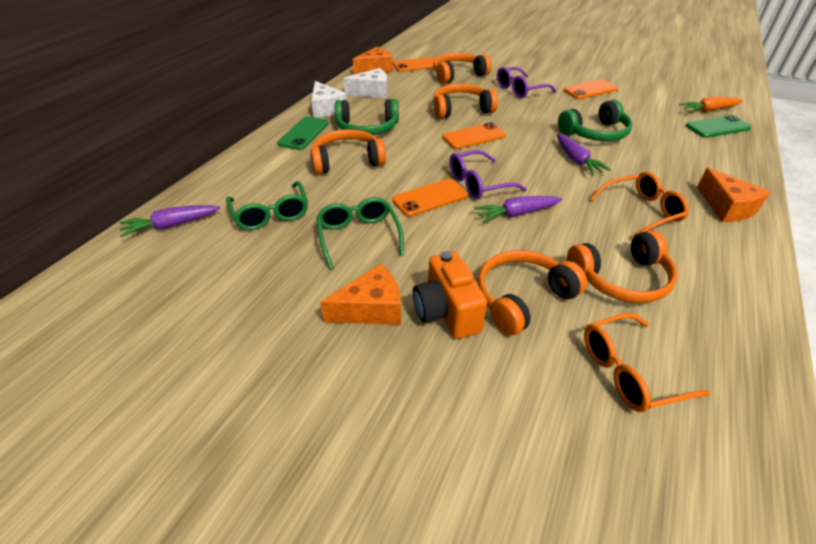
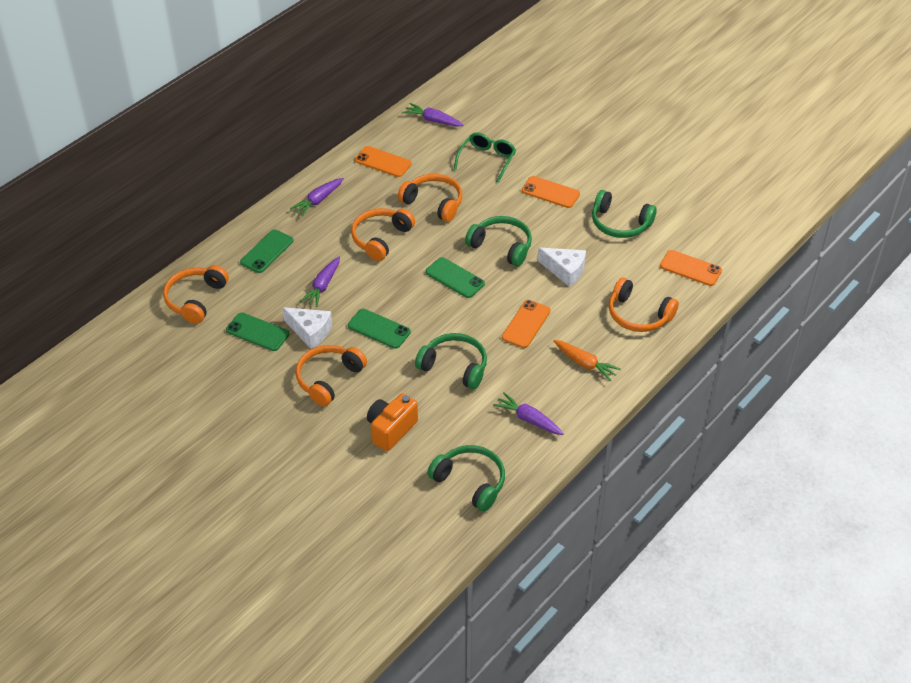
green glasses: [226,181,308,230] [316,197,404,269] = 2 -> [454,132,516,183] = 1
green headphones: [334,99,399,135] [558,100,632,141] = 2 -> [415,333,487,389] [427,445,505,512] [465,216,532,266] [592,190,657,238] = 4
green phone: [277,117,328,150] [686,115,751,138] = 2 -> [226,313,290,351] [240,230,294,273] [348,309,411,349] [425,257,485,298] = 4
orange cheese: [320,264,401,325] [353,47,393,75] [697,168,770,222] = 3 -> none = 0
orange glasses: [584,313,710,412] [589,172,689,239] = 2 -> none = 0
purple carrot: [119,205,220,237] [474,196,563,222] [556,133,611,175] = 3 -> [290,178,344,217] [300,257,340,307] [403,103,463,127] [493,392,564,435] = 4
purple glasses: [450,150,527,199] [497,67,557,98] = 2 -> none = 0

